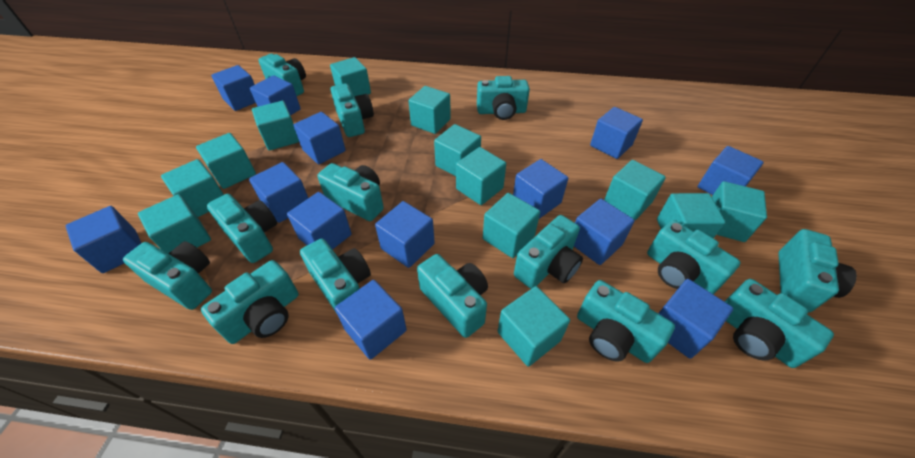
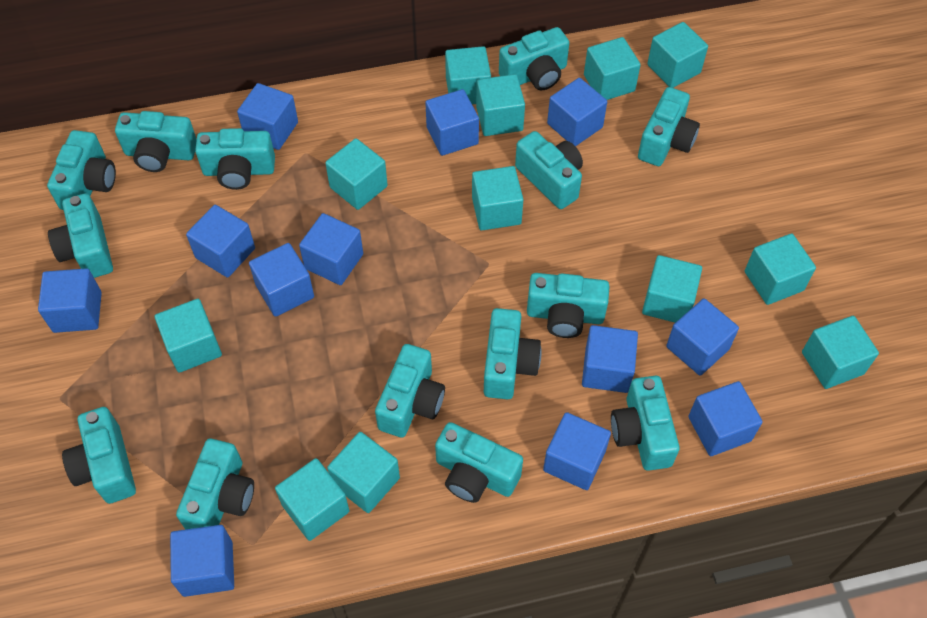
blue cube: [66,206,141,273] [211,65,256,111] [249,162,308,223] [250,75,301,116] [287,192,352,250] [293,112,346,164] [335,280,407,360] [375,201,435,268] [513,159,568,219] [574,199,635,265] [590,107,643,159] [658,279,733,359] [698,146,764,195] = 13 -> [38,268,102,333] [170,525,234,597] [186,205,255,278] [237,83,298,150] [249,243,314,317] [299,213,363,285] [425,89,479,156] [543,412,611,490] [547,78,607,146] [582,325,638,393] [666,298,739,376] [688,381,763,456] = 12
turquoise cube: [138,194,211,253] [161,159,224,217] [196,133,256,189] [252,101,299,151] [330,57,371,96] [408,86,451,134] [434,124,481,176] [456,147,506,205] [483,193,540,258] [498,286,570,367] [604,160,666,220] [657,193,726,238] [712,181,767,242] = 13 -> [155,299,222,373] [275,458,350,541] [325,138,388,210] [327,432,400,513] [445,46,491,104] [472,166,524,230] [476,74,525,136] [584,37,641,100] [642,255,702,323] [647,22,708,88] [745,234,816,305] [802,316,879,389] = 12

